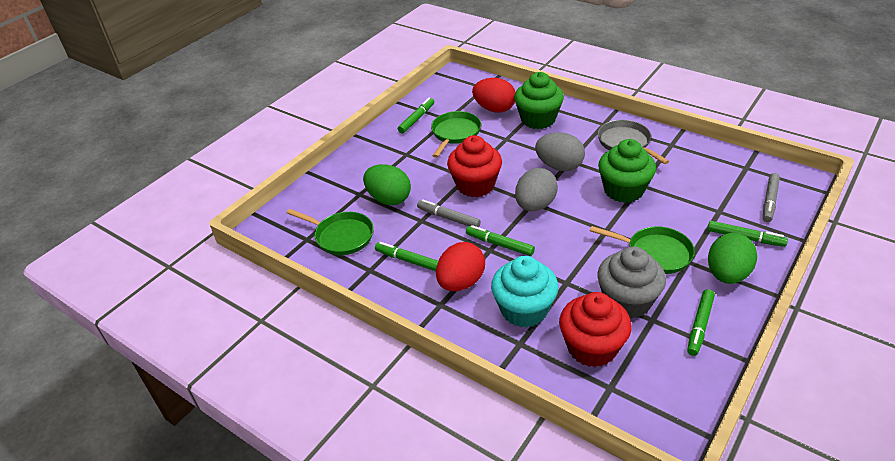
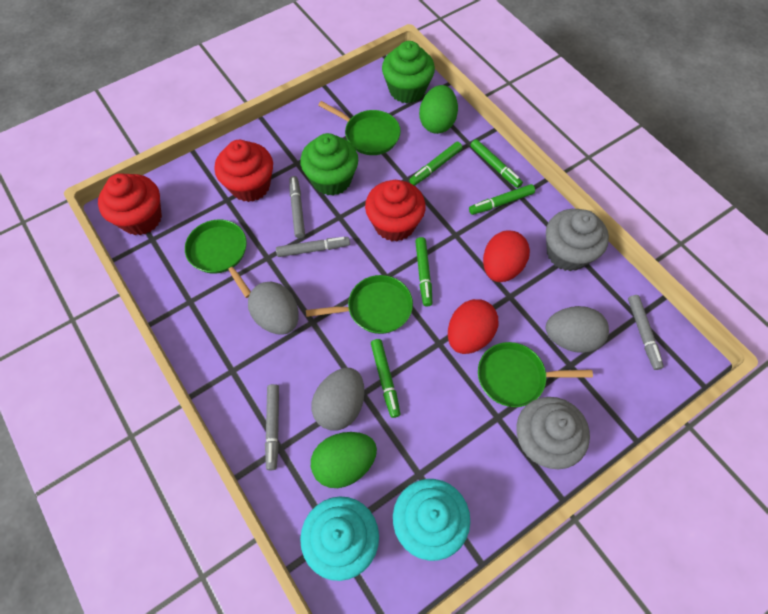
green pan: [287,209,374,255] [431,111,481,158] [590,226,695,274] = 3 -> [185,220,251,298] [306,275,413,334] [318,101,401,155] [478,342,593,407] = 4
grey cupcake: [597,247,666,319] = 1 -> [516,397,590,469] [546,209,609,271] = 2
grey egg: [515,168,558,211] [535,132,585,171] = 2 -> [248,282,299,335] [311,368,365,430] [546,306,609,353] = 3
grey marker: [417,200,481,227] [763,173,780,222] = 2 -> [265,384,279,470] [276,237,350,257] [289,176,305,238] [628,295,664,370] = 4
grey pan: [598,120,669,164] = 1 -> none = 0
red cupcake: [447,135,502,197] [559,292,632,367] = 2 -> [98,173,162,235] [215,140,273,202] [365,180,426,241] = 3
turquoise cupcake: [491,256,559,328] = 1 -> [300,496,379,581] [393,479,470,561] = 2

